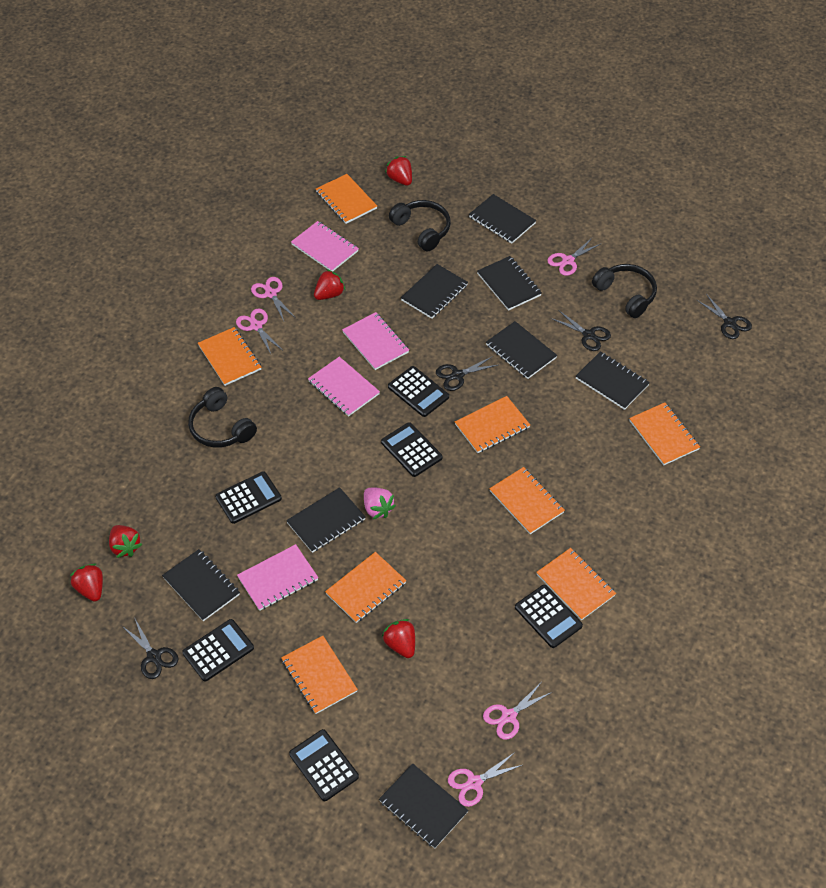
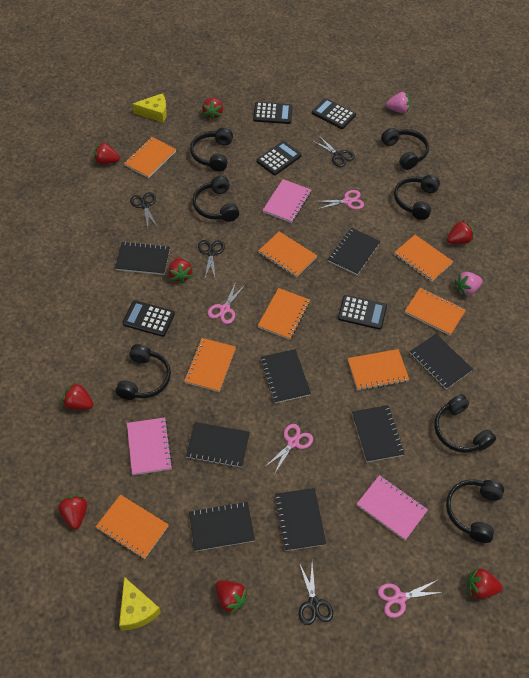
black calculator: [182,619,254,681] [215,471,282,524] [289,729,359,801] [381,422,443,477] [388,366,449,417] [515,585,583,648] = 6 -> [122,300,175,337] [253,102,293,124] [257,141,302,175] [312,98,356,129] [338,295,387,330] = 5
black headphones: [188,387,257,448] [389,200,451,251] [592,264,657,318] = 3 -> [116,344,171,400] [190,128,233,172] [193,176,239,222] [381,128,429,170] [394,175,440,220] [434,394,496,453] [446,480,504,543] = 7
pink notebook: [237,544,318,611] [291,221,359,271] [308,357,380,417] [342,312,409,370] = 4 -> [127,417,173,475] [263,179,311,223] [357,475,428,540] = 3
pink scissors: [236,309,282,354] [251,277,296,321] [448,752,522,807] [483,683,552,740] [547,238,601,276] = 5 -> [207,282,246,324] [265,424,313,473] [314,190,364,210] [378,579,443,618] = 4
pink strawberry: [364,487,396,519] = 1 -> [386,92,410,113] [455,272,482,296] = 2
red strawberry: [70,564,103,602] [109,525,142,558] [314,269,346,300] [382,619,415,658] [385,156,412,186] = 5 -> [58,495,87,529] [62,382,93,410] [94,142,120,165] [168,258,192,283] [202,98,223,120] [216,580,249,614] [447,220,474,244] [467,568,502,599] = 8
yellow cheese: none = 0 -> [119,577,161,631] [132,93,167,123] = 2

